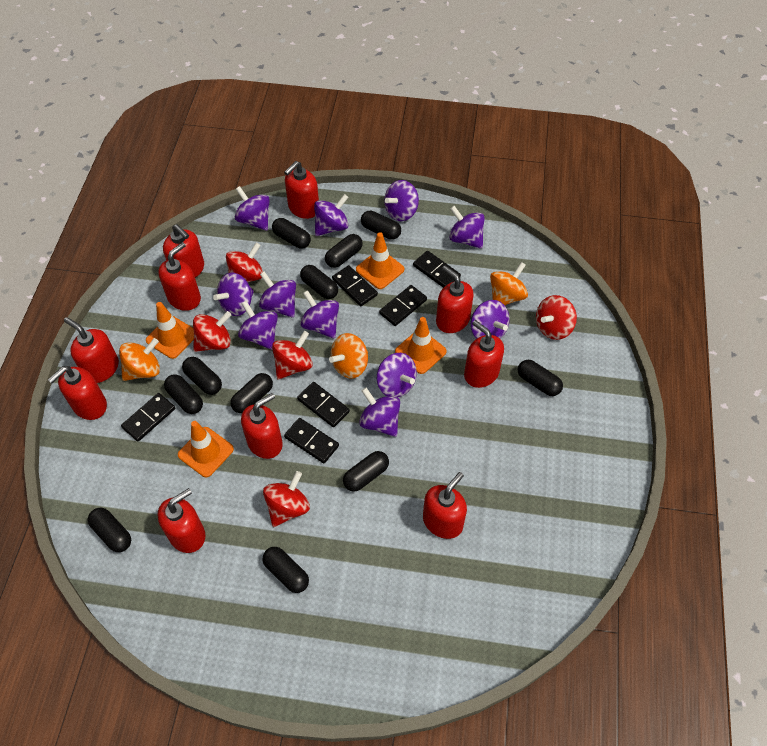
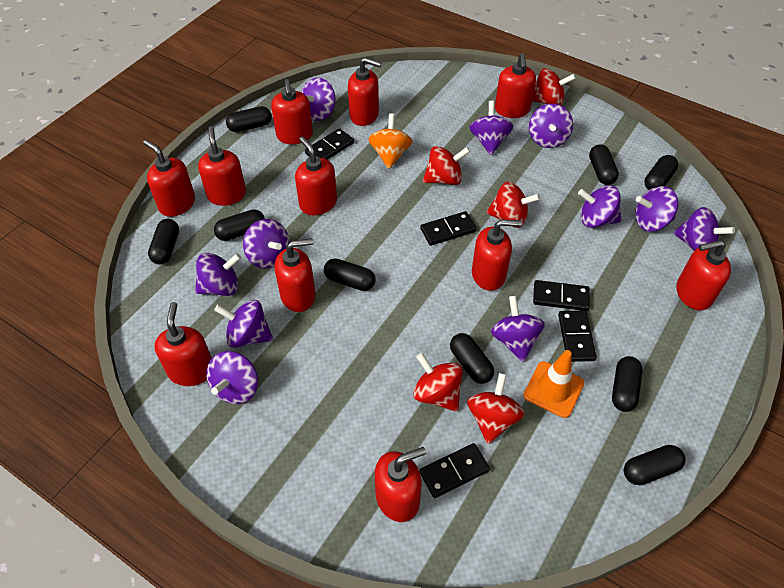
black capsule: [88,508,131,552] [164,374,203,414] [182,357,222,395] [231,373,273,413] [263,547,309,593] [272,218,311,248] [300,265,338,299] [325,234,363,268] [343,451,389,492] [361,211,401,240] [518,360,563,396] = 11 -> [148,219,179,265] [214,209,265,241] [226,106,272,132] [324,258,376,291] [450,333,494,384] [589,144,619,185] [612,356,643,412] [624,445,686,485] [644,155,678,190] = 9
black domino: [121,393,175,442] [284,418,339,463] [297,382,350,427] [332,265,378,306] [379,285,427,326] [413,251,461,288] = 6 -> [305,128,354,160] [419,443,490,498] [420,211,477,246] [533,280,590,311] [558,310,597,362] = 5
orange spinning top: [119,338,160,381] [329,333,368,379] [490,262,528,305] = 3 -> [368,113,413,169] = 1
orange traffic cone: [146,302,194,359] [178,421,234,477] [356,232,404,289] [395,317,447,374] = 4 -> [523,350,584,418] = 1
red soap dispenser: [48,366,107,420] [64,317,119,383] [158,242,201,311] [158,488,205,553] [163,224,204,278] [241,393,283,459] [284,161,319,219] [423,472,467,539] [436,266,474,333] [464,320,504,388] = 10 -> [143,140,195,217] [155,302,212,386] [198,126,246,206] [271,79,313,144] [275,238,316,312] [295,137,337,215] [348,57,381,126] [375,447,426,522] [472,219,522,291] [495,53,536,118] [676,240,731,310] = 11

